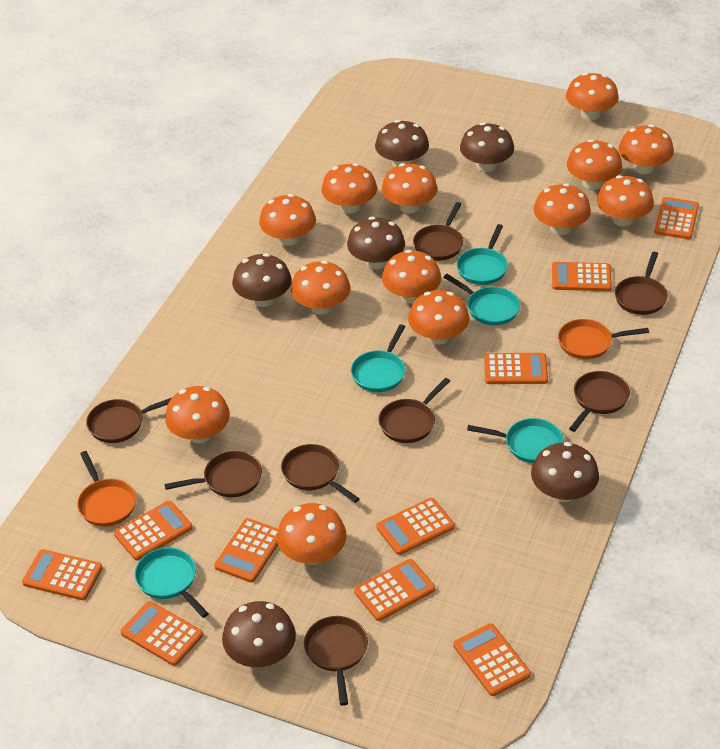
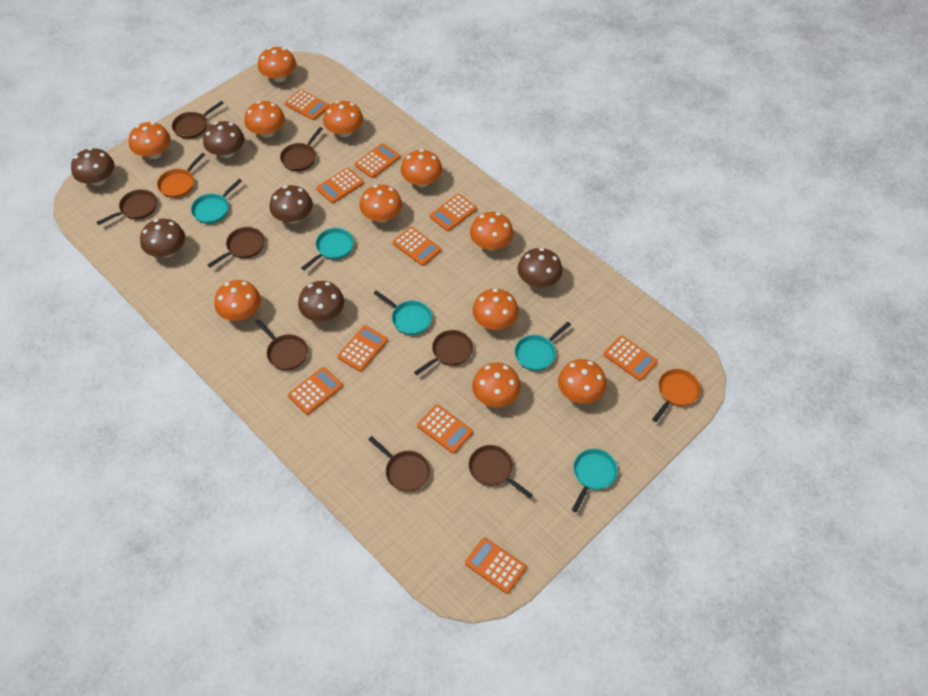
orange mushroom: [165,386,230,443] [259,194,316,246] [277,503,346,565] [291,261,350,314] [321,163,377,214] [382,163,437,214] [382,250,441,303] [408,290,469,345] [534,183,591,235] [566,73,619,120] [567,139,622,190] [596,175,654,227] [619,124,674,174] = 13 -> [129,122,171,159] [214,280,261,321] [244,101,285,138] [258,47,296,82] [323,101,363,137] [359,184,402,223] [401,149,442,187] [470,212,514,250] [472,289,519,330] [472,363,521,407] [558,359,607,404] = 11

